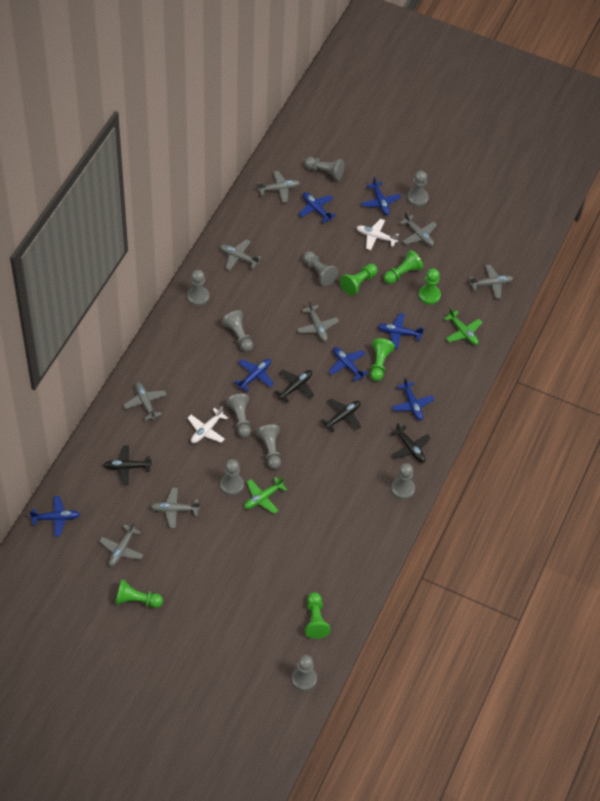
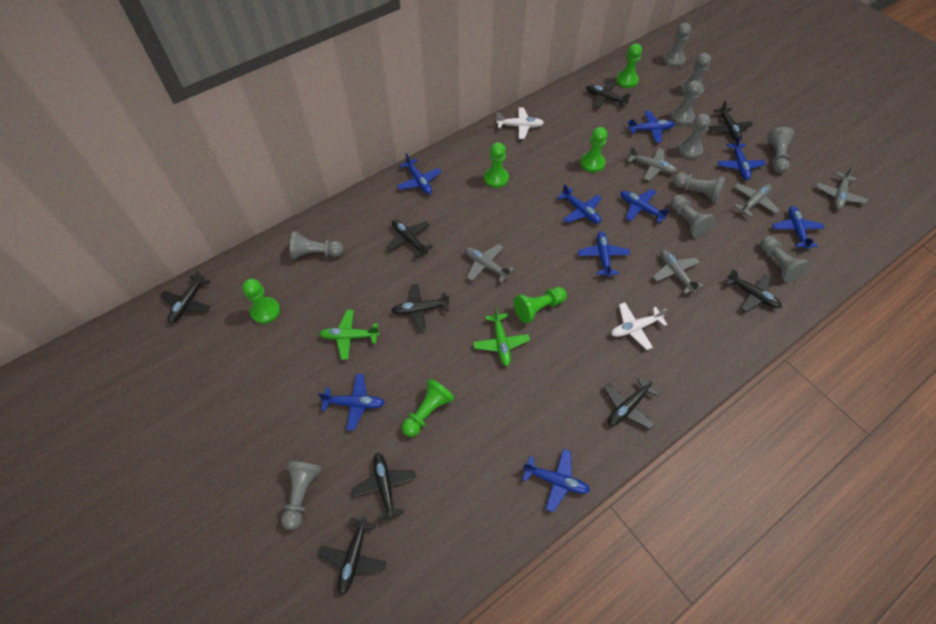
black plane: [103,445,152,485] [275,370,314,402] [321,398,361,432] [391,423,431,463] = 4 -> [160,270,211,323] [318,515,386,595] [352,453,416,521] [386,220,433,257] [391,284,450,331] [586,81,631,108] [603,378,659,430] [709,100,753,141] [725,269,782,312] = 9
blue plane: [30,496,80,537] [234,359,274,392] [299,192,336,223] [329,347,368,381] [361,177,401,215] [378,313,424,349] [392,377,435,420] = 7 -> [318,374,385,431] [397,153,442,194] [522,449,590,512] [557,184,601,224] [578,231,630,277] [620,189,670,223] [628,111,675,143] [718,135,766,180] [772,206,825,250] = 9
grey plane: [99,522,143,567] [124,382,167,421] [151,488,200,528] [220,240,261,270] [258,171,300,202] [297,301,339,342] [400,212,437,246] [470,265,513,299] = 8 -> [465,244,514,283] [628,146,677,181] [653,249,703,294] [734,183,780,217] [816,166,868,210] = 5

